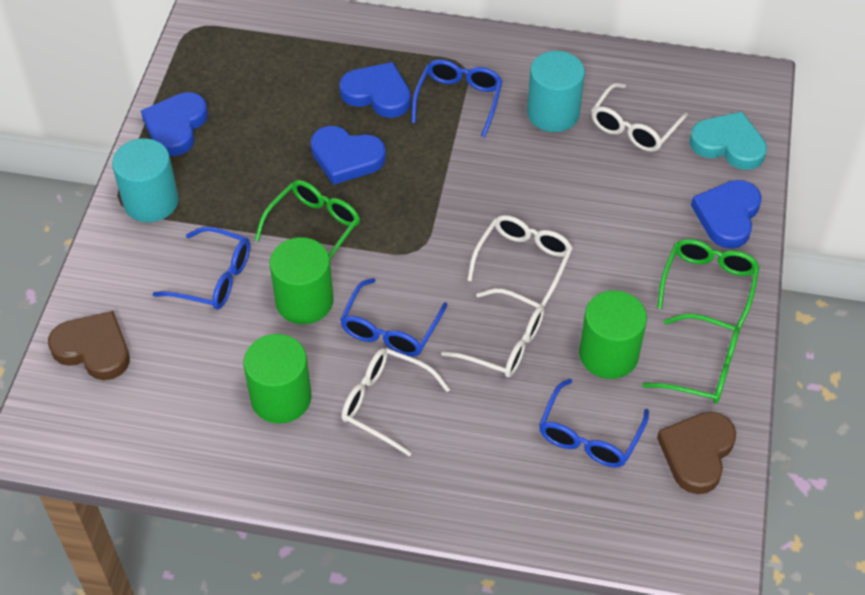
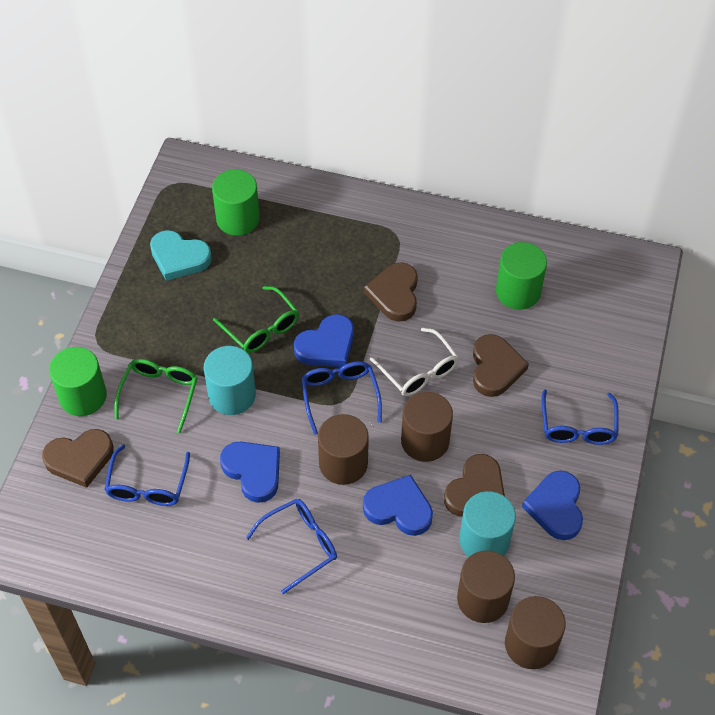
brown cylinder: none = 0 -> [318,414,369,485] [401,392,453,462] [457,550,515,623] [505,596,566,669] = 4
brown heart: [48,311,130,380] [657,412,736,494] = 2 -> [42,429,114,488] [364,262,418,322] [444,454,505,517] [473,334,529,397] = 4
green glasses: [255,180,360,260] [643,314,740,403] [657,239,760,329] = 3 -> [115,359,198,433] [213,286,299,353] = 2
white glasses: [341,348,450,456] [441,288,544,378] [467,215,573,307] [591,83,688,152] = 4 -> [370,328,459,396] = 1

